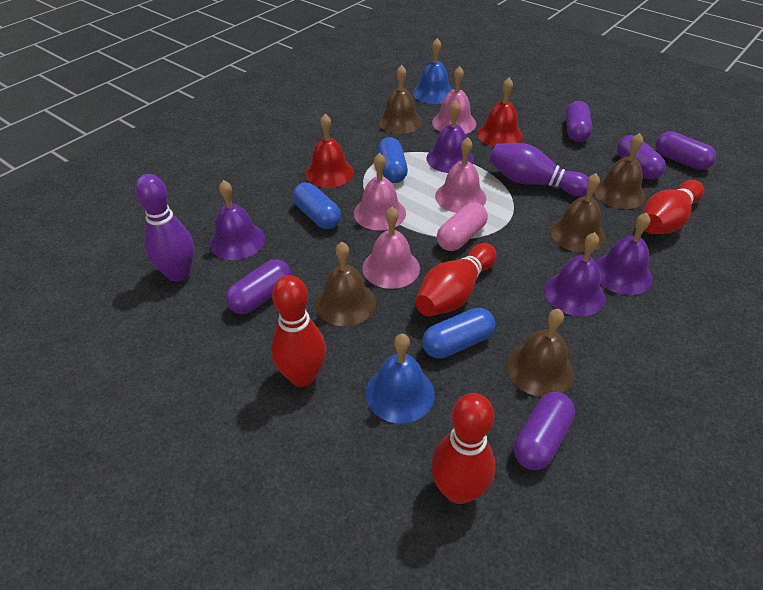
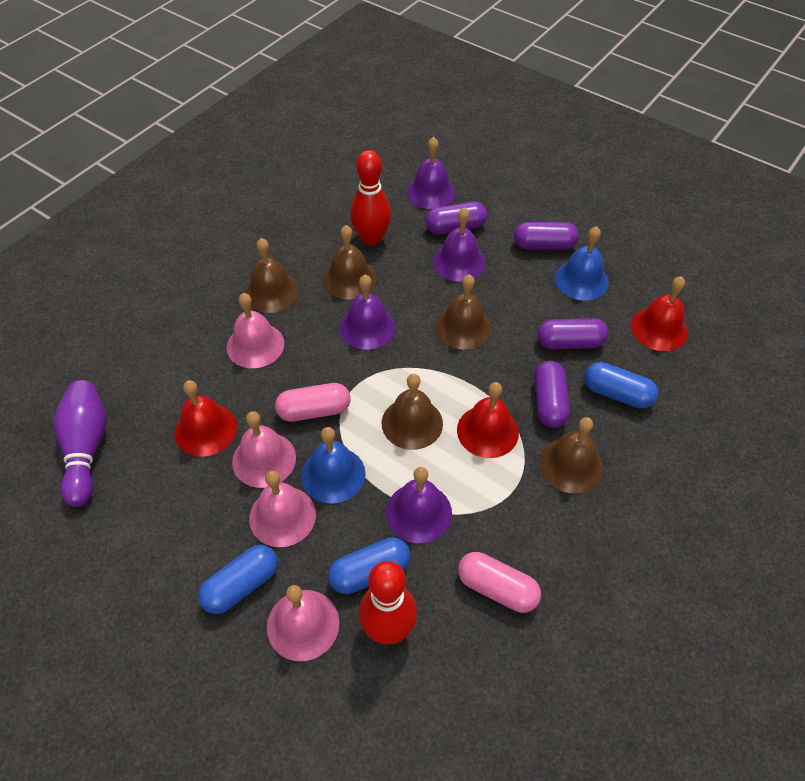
pink capsule: [437,203,488,251] = 1 -> [275,383,351,422] [458,552,541,613] = 2
purple bowling pin: [135,174,194,282] [489,143,588,196] = 2 -> [54,380,107,507] = 1
purple capsule: [226,259,291,314] [514,392,575,470] [566,101,592,142] [617,135,666,180] [656,131,716,170] = 5 -> [425,202,487,234] [514,222,579,250] [534,361,570,428] [537,318,609,349] = 4
red bell: [305,114,354,188] [477,78,523,147] = 2 -> [174,380,237,457] [457,382,519,458] [631,276,688,351] = 3
red bowling pin: [271,275,326,387] [415,243,496,316] [431,393,495,504] [642,180,704,234] = 4 -> [350,150,391,246] [359,561,417,644] = 2

